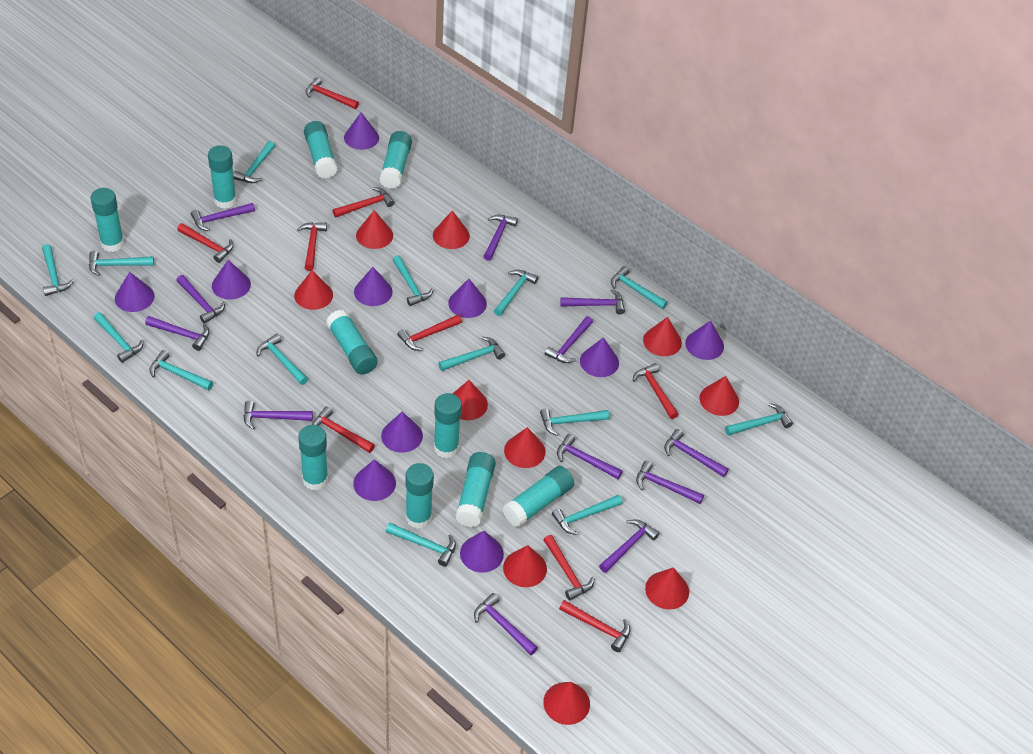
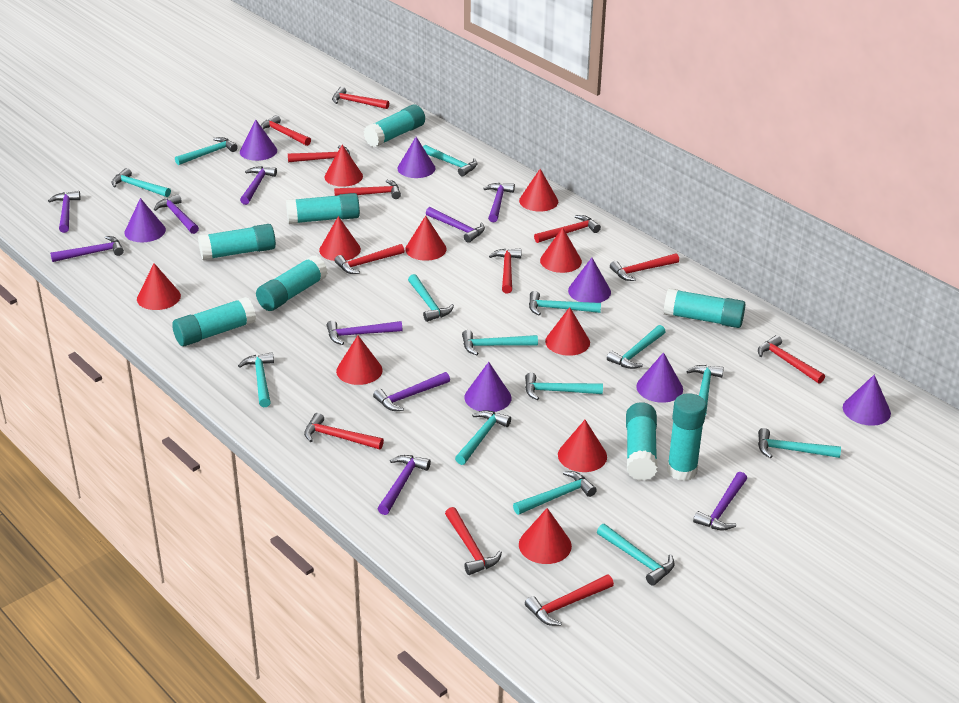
purple cone: [115,272,155,312] [212,260,251,299] [344,112,379,150] [353,459,396,501] [354,267,393,306] [381,412,423,453] [448,279,487,318] [460,531,504,573] [580,337,619,377] [685,320,724,360] = 10 -> [124,198,166,242] [240,120,277,161] [397,137,435,178] [464,362,511,412] [568,258,611,303] [636,352,683,403] [843,375,891,426] = 7
purple hammer: [145,316,210,351] [176,275,225,324] [191,203,255,231] [244,401,313,429] [474,593,538,655] [483,215,518,261] [545,316,593,363] [557,434,623,479] [560,289,625,314] [599,519,659,573] [636,461,704,504] [664,429,729,477] = 12 -> [48,191,81,233] [50,236,124,262] [154,194,199,234] [240,166,277,205] [327,320,402,345] [373,372,450,411] [378,455,431,515] [426,207,485,243] [483,183,515,222] [693,472,747,530] = 10
red hammer: [177,223,234,263] [297,222,327,271] [305,77,359,109] [312,406,375,453] [333,187,395,217] [398,315,462,351] [544,535,595,600] [559,600,631,652] [633,363,679,419] = 9 -> [260,115,311,146] [288,146,350,162] [304,413,384,449] [332,87,389,109] [334,180,401,199] [334,244,404,274] [445,507,502,575] [489,249,522,293] [525,575,614,626] [534,215,601,243] [610,253,679,281] [758,335,825,384] = 12
turquoise glue stick: [90,188,124,252] [208,145,237,209] [298,425,328,490] [304,121,338,179] [326,310,378,374] [379,131,412,189] [405,463,434,529] [434,393,462,458] [455,452,496,527] [503,466,574,527] = 10 -> [172,297,256,346] [198,224,276,260] [256,255,328,311] [286,193,360,224] [363,104,425,147] [626,402,657,481] [664,288,745,328] [667,393,706,481] = 8

